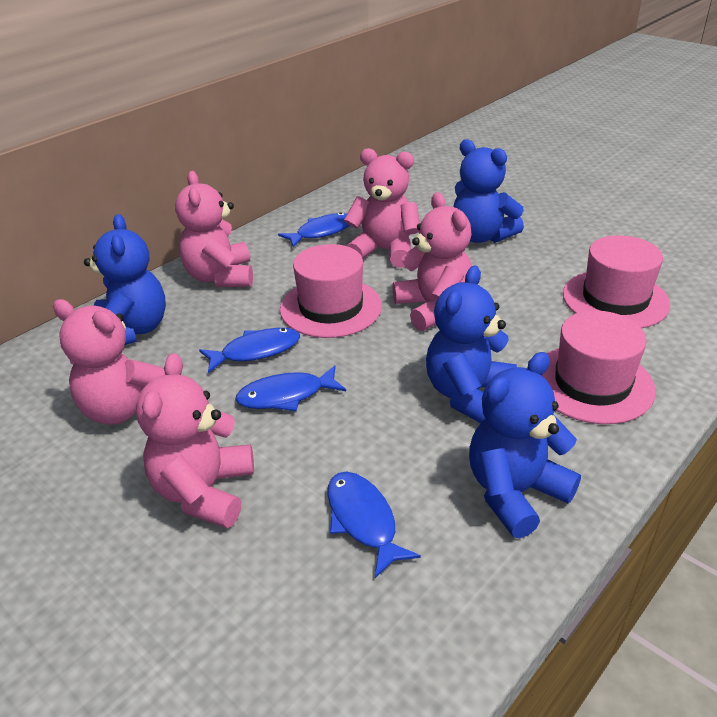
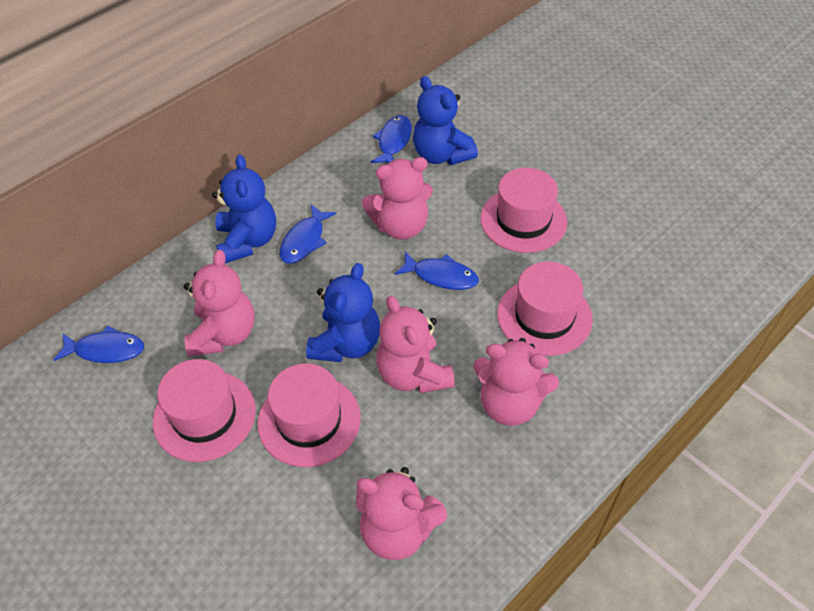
blue teddy bear: [84,214,166,345] [426,265,517,423] [453,139,524,243] [469,352,581,538] = 4 -> [212,155,276,263] [306,263,380,362] [413,76,478,165] = 3
pink hat: [280,244,382,338] [542,310,656,424] [563,235,670,328] = 3 -> [153,359,256,462] [258,364,361,467] [480,168,567,253] [497,262,593,356] = 4

